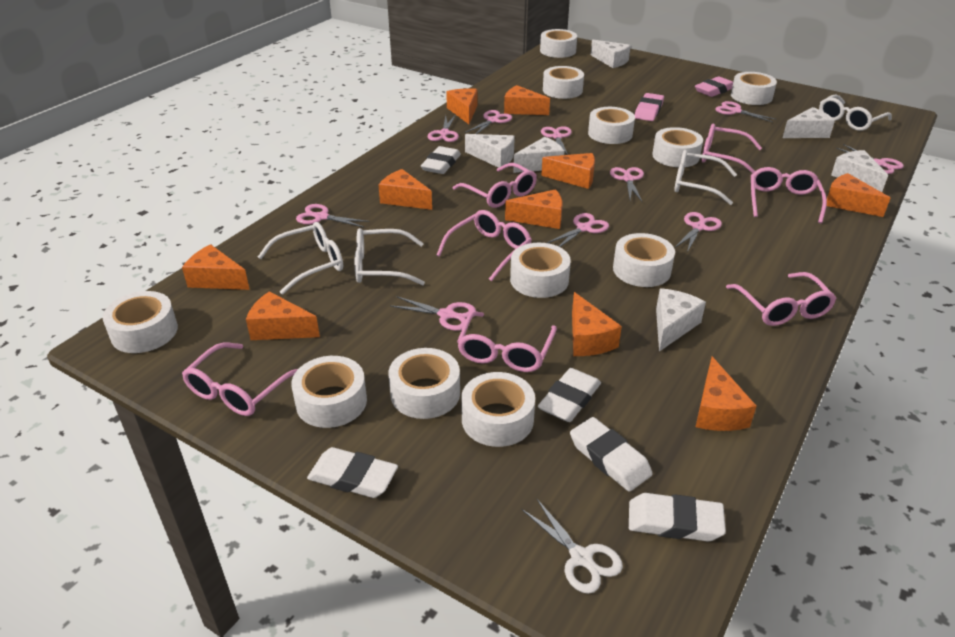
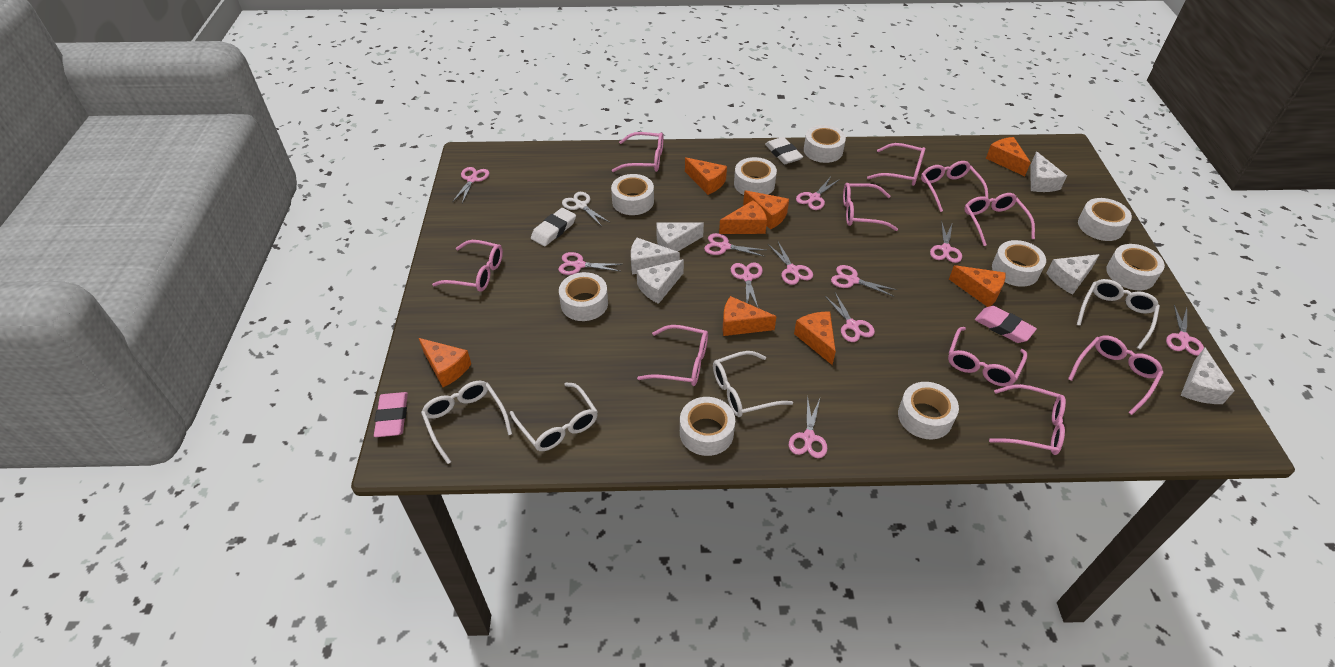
orange cheese: [182,244,250,290] [246,291,320,340] [378,169,432,210] [446,88,477,124] [504,85,550,115] [505,189,563,229] [541,153,595,189] [572,292,622,356] [696,356,756,431] [827,173,890,217] = 10 -> [419,338,471,387] [685,158,727,195] [719,200,767,234] [723,296,777,336] [743,190,789,230] [794,311,836,365] [949,265,1006,307] [986,137,1031,176] = 8
pink glasses: [182,342,298,416] [437,210,532,281] [452,163,537,208] [457,311,557,372] [702,124,762,174] [726,272,837,326] [751,167,827,223] = 7 -> [432,240,503,292] [612,132,663,172] [637,325,708,386] [843,183,898,231] [867,143,925,186] [921,161,988,212] [948,327,1027,387] [964,193,1035,246] [989,384,1066,455] [1068,335,1164,415] = 10
pink scissors: [296,204,370,227] [391,296,476,331] [428,115,459,142] [465,110,512,134] [541,126,572,155] [547,213,609,247] [610,167,644,201] [674,212,722,252] [715,101,775,122] [836,144,904,174] = 10 -> [452,167,489,204] [558,252,622,275] [704,233,766,257] [731,263,763,308] [768,242,813,285] [789,395,828,458] [796,177,840,210] [825,293,875,342] [831,265,897,297] [930,221,962,263] [1166,305,1204,356] = 11
white eraser: [307,447,398,498] [421,146,461,174] [538,368,601,422] [570,417,653,492] [629,493,726,541] = 5 -> [531,208,576,246] [765,137,803,164] = 2
white tape: [103,291,178,353] [291,356,367,428] [388,348,460,419] [461,372,535,447] [510,243,571,298] [540,29,577,58] [543,66,584,99] [588,107,635,144] [613,233,675,287] [652,127,703,167] [731,72,777,105] = 11 -> [559,272,608,321] [611,174,654,215] [680,397,735,456] [734,157,777,195] [804,125,846,163] [898,382,959,439] [992,240,1046,287] [1078,198,1132,241] [1106,244,1165,290] = 9

